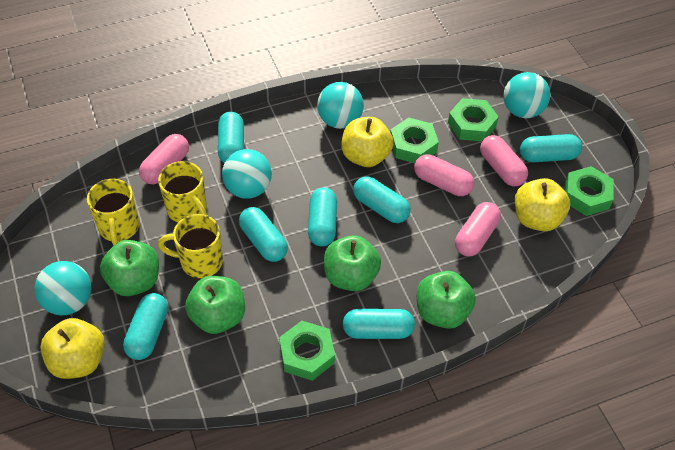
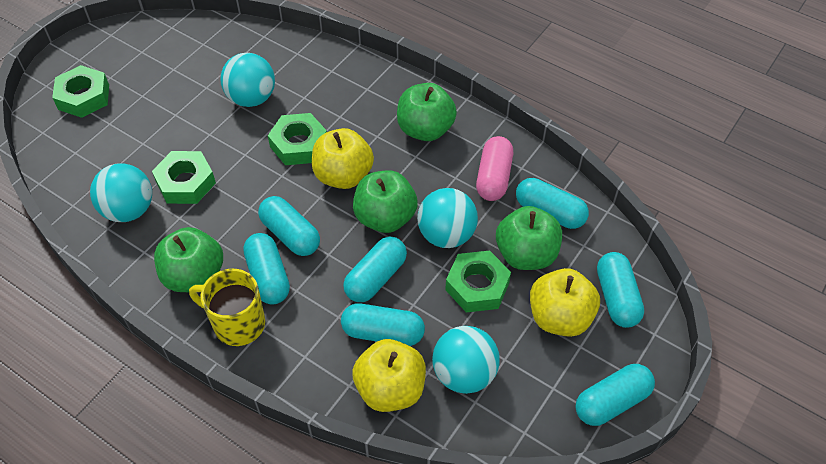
pink capsule: [139,134,189,184] [414,154,474,196] [455,202,501,256] [480,135,528,186] = 4 -> [476,136,513,201] = 1
yellow mug: [87,179,139,246] [158,161,207,222] [158,214,223,278] = 3 -> [189,269,265,346] = 1

